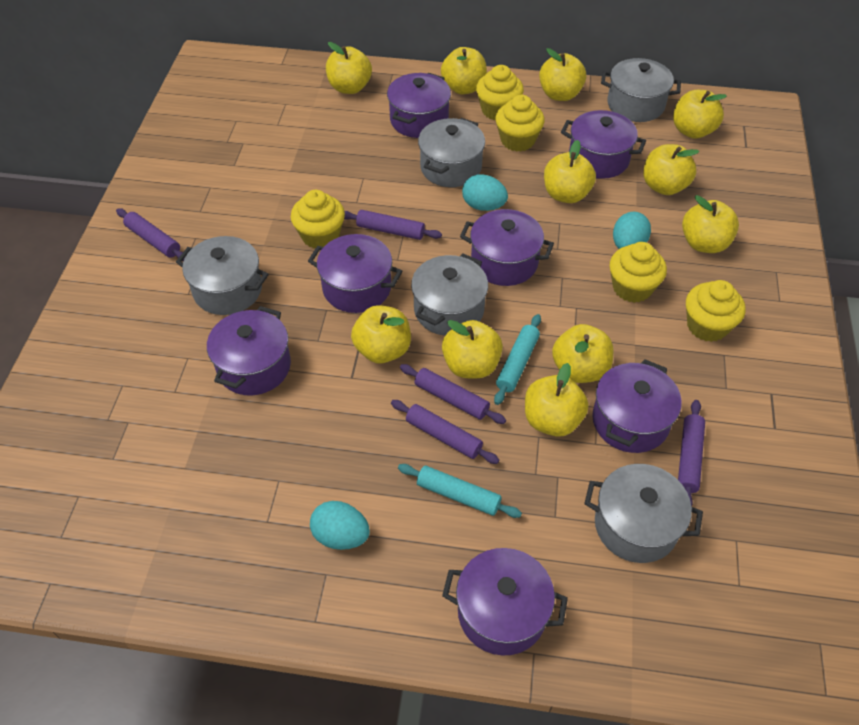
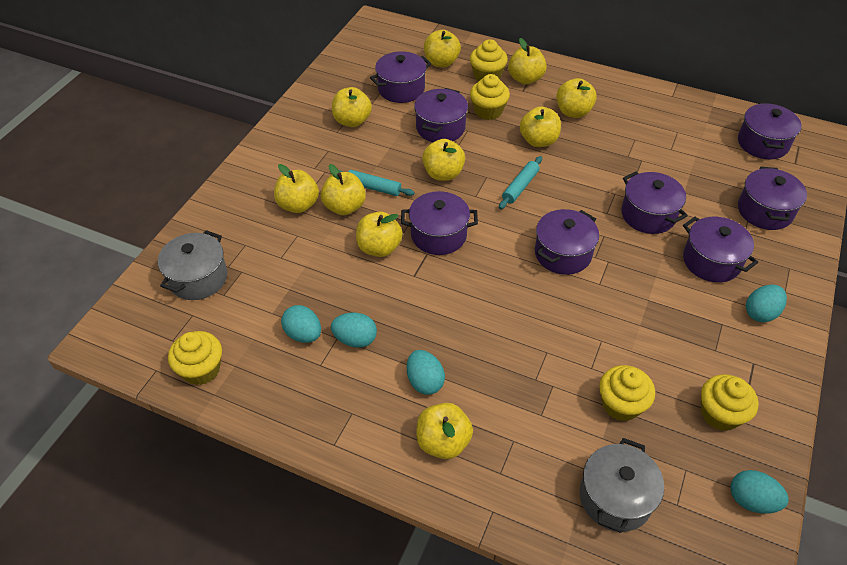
grey pot: [176,236,269,315] [411,254,488,336] [418,118,485,187] [584,464,703,563] [601,58,681,122] = 5 -> [158,230,227,300] [580,438,664,533] = 2
purple pot: [207,306,291,396] [308,234,402,313] [387,73,451,138] [442,548,568,656] [460,209,554,286] [561,110,646,179] [592,359,682,453] = 7 -> [370,51,431,103] [401,191,478,255] [414,88,468,142] [535,209,599,275] [621,171,688,234] [683,217,758,283] [738,102,802,159] [738,166,807,230] = 8
purple rolling pin: [116,208,185,261] [344,210,442,240] [391,400,499,464] [400,364,506,424] [678,400,705,507] = 5 -> none = 0
turquoise egg: [310,501,370,550] [462,174,508,211] [613,212,651,249] = 3 -> [281,305,321,343] [331,313,377,348] [407,350,445,395] [730,470,789,514] [746,285,787,323] = 5
yellow apple: [326,42,372,94] [351,305,411,363] [441,47,487,95] [442,320,503,378] [525,363,588,437] [539,48,586,101] [544,140,596,203] [552,324,614,383] [643,144,699,195] [673,90,727,139] [682,195,739,253] = 11 -> [274,164,319,213] [321,164,366,215] [332,87,372,127] [356,212,403,257] [416,403,473,459] [422,139,465,181] [424,30,461,67] [508,38,547,85] [520,107,561,147] [556,78,597,118] = 10

